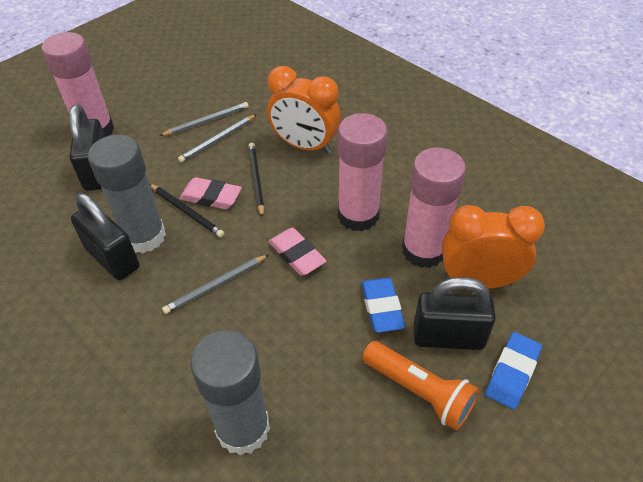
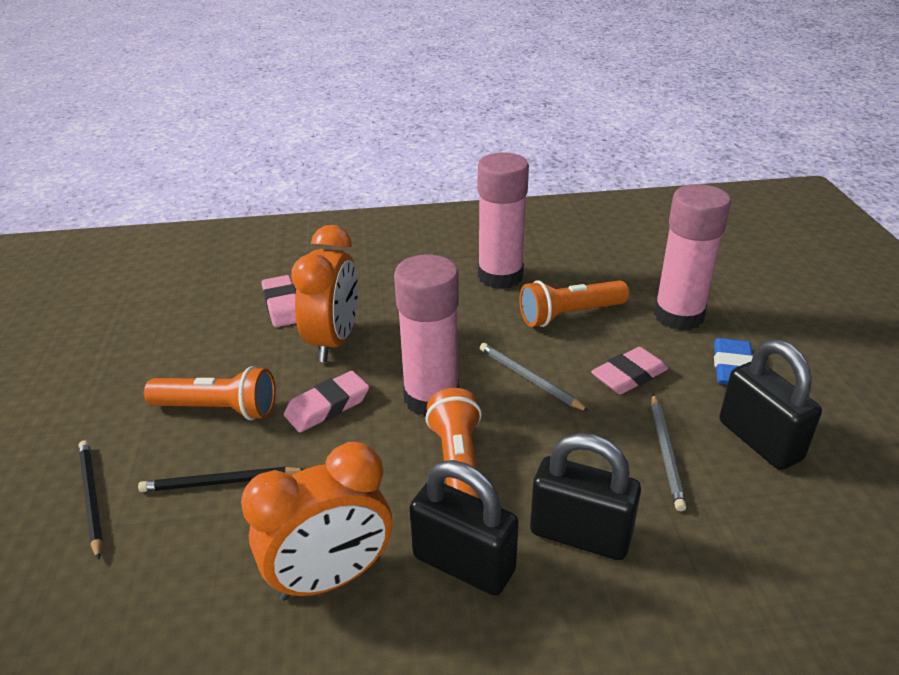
blue eraser: [361,278,405,333] [485,332,542,410] = 2 -> [714,338,753,385] = 1
grey glue stick: [88,135,166,253] [190,330,270,456] = 2 -> none = 0
grey pencil: [159,102,249,136] [162,254,269,314] [178,114,257,163] = 3 -> [480,343,589,412] [651,394,686,511] = 2
orange flashlight: [362,341,479,431] = 1 -> [144,366,276,420] [426,388,482,499] [519,280,629,327] = 3
pink eraser: [179,177,242,209] [268,228,327,276] = 2 -> [262,275,296,327] [284,371,369,432] [591,347,669,394] = 3

